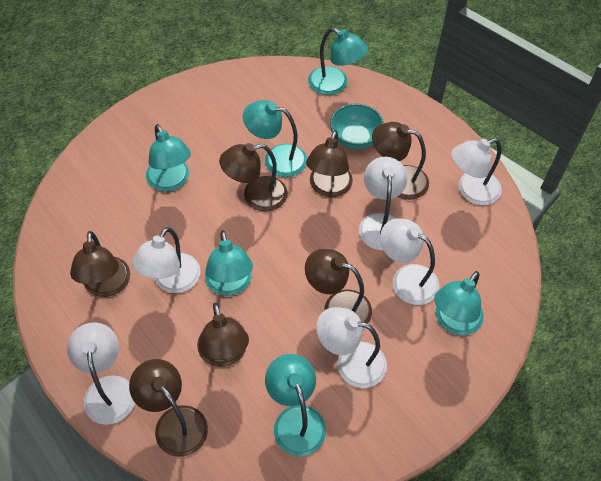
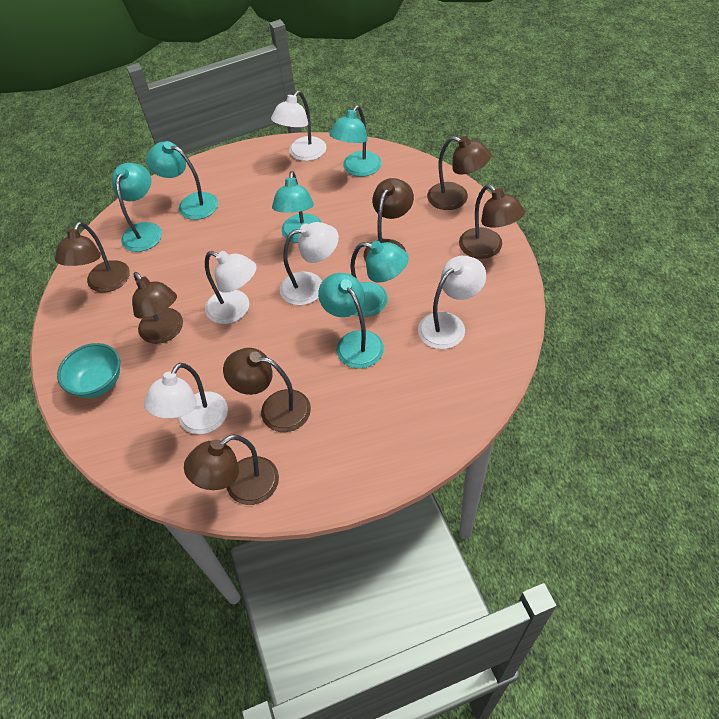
white lamp: [67,322,135,425] [132,227,201,293] [316,307,387,388] [359,157,408,250] [380,218,439,305] [451,138,502,205] = 6 -> [144,363,228,434] [205,251,257,324] [271,91,326,161] [280,222,339,305] [418,256,486,349] = 5

